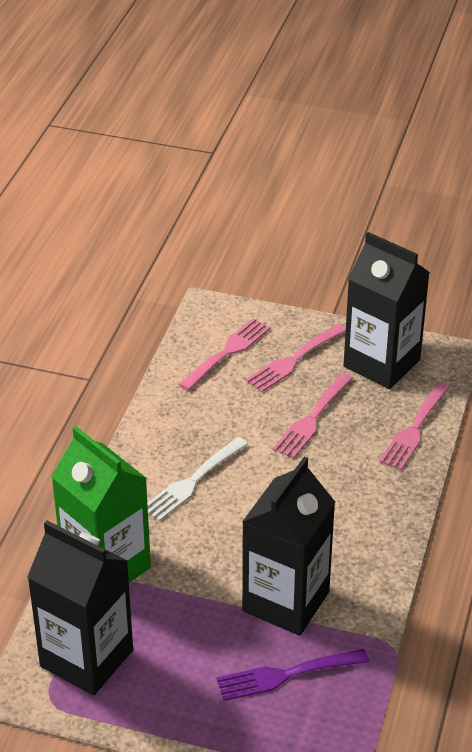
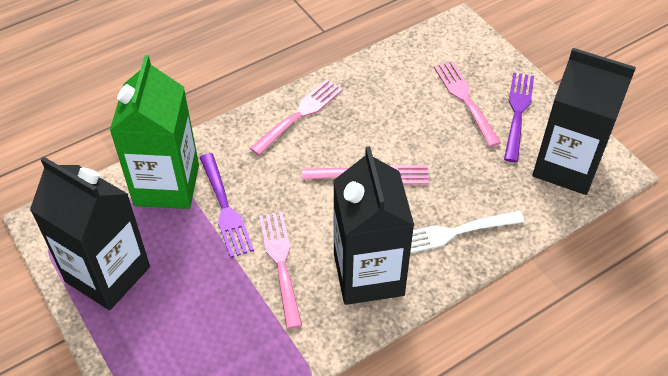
purple fork: [216,649,369,701] = 1 -> [199,153,254,258] [504,72,534,162] = 2

